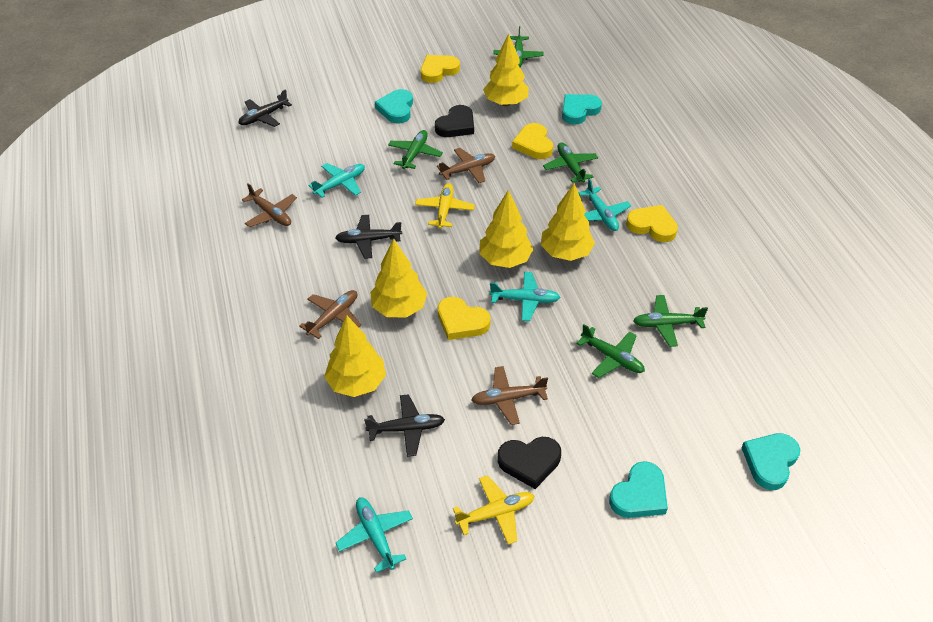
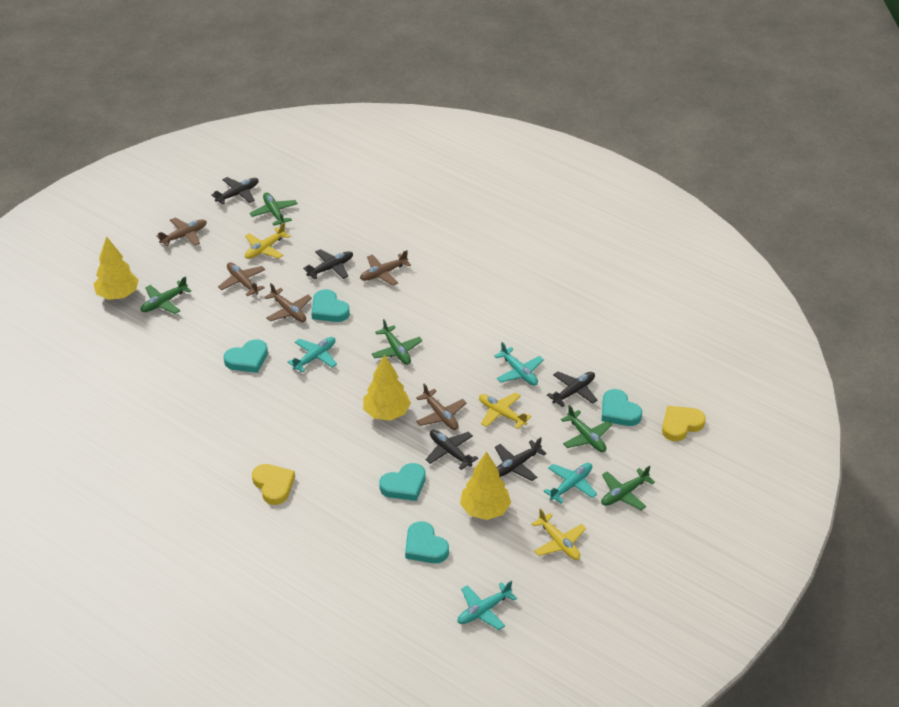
black heart: [435,105,474,137] [498,437,561,489] = 2 -> none = 0
black plane: [238,89,292,127] [335,215,402,259] [364,394,445,457] = 3 -> [211,177,259,205] [303,249,353,280] [426,430,478,470] [495,437,547,481] [547,372,598,407] = 5
brown plane: [242,183,297,227] [299,290,361,339] [437,148,495,183] [472,366,548,425] = 4 -> [156,218,207,247] [218,262,265,296] [264,283,312,322] [360,250,411,286] [416,383,467,430] = 5
turquoise heart: [375,89,413,124] [562,94,602,125] [609,461,668,518] [741,433,800,490] = 4 -> [224,339,268,373] [311,289,350,322] [379,463,426,501] [405,521,449,563] [602,389,642,426] = 5
yellow heart: [421,55,460,83] [438,297,490,340] [512,123,553,159] [626,205,678,242] = 4 -> [252,464,295,505] [662,406,706,441] = 2
yellow plane: [415,183,475,229] [453,475,534,545] = 2 -> [245,223,290,259] [479,392,532,429] [531,508,586,560] = 3
yellow tree: [324,316,386,397] [370,239,427,318] [479,190,533,268] [483,34,529,106] [541,183,595,261] = 5 -> [93,236,139,300] [363,354,411,421] [460,451,511,520] = 3

